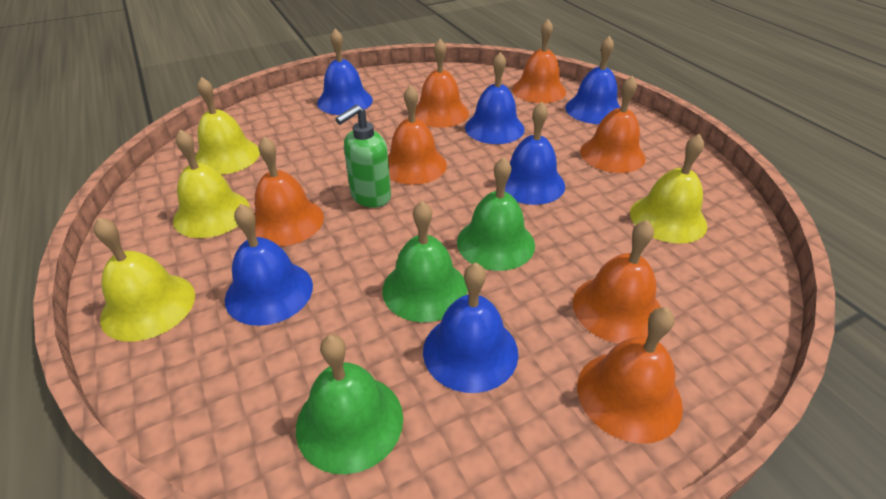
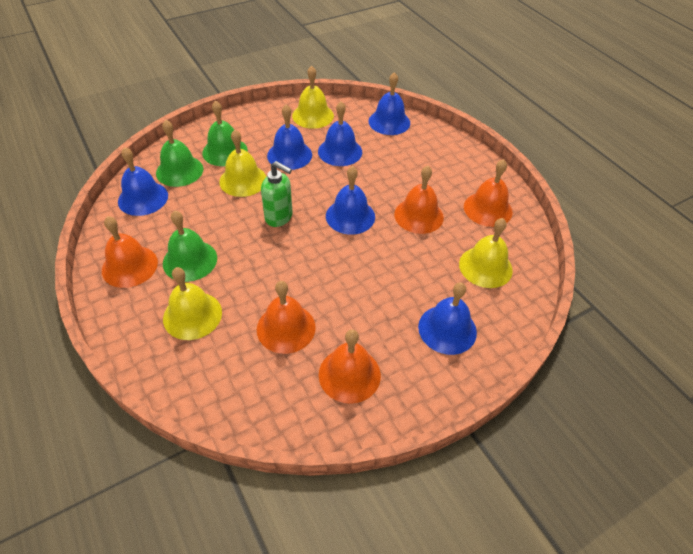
orange bell: [254,136,324,246] [388,85,447,185] [415,39,469,128] [512,19,566,103] [573,220,661,344] [577,307,683,444] [580,75,646,173] = 7 -> [102,216,158,288] [257,281,316,354] [319,330,381,404] [394,166,444,234] [464,159,513,227] = 5

